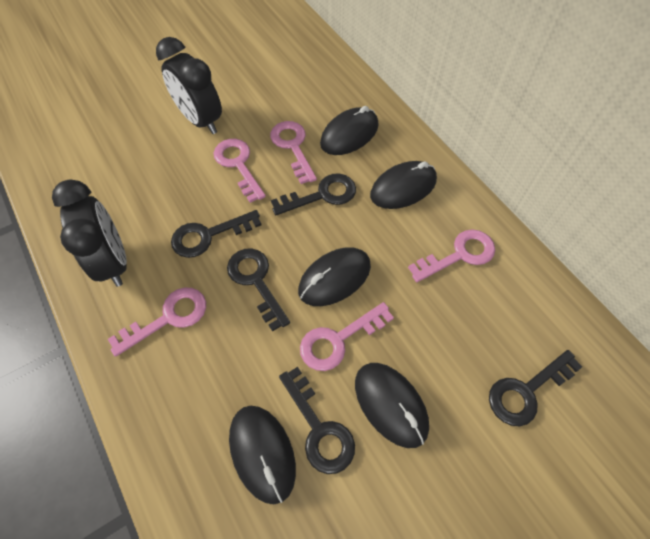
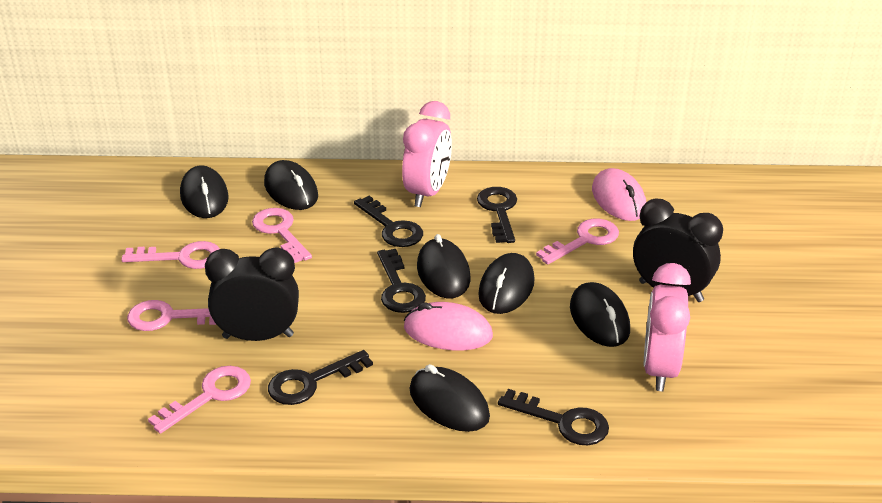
black mouse: [229,406,296,504] [298,247,371,306] [320,106,379,155] [355,363,429,448] [370,161,437,209] = 5 -> [180,165,229,218] [264,160,318,210] [409,364,490,432] [417,234,470,298] [478,253,534,314] [570,282,630,347] = 6
pink clock: none = 0 -> [402,101,452,207] [644,263,691,391] = 2
pink mouse: none = 0 -> [404,302,493,350] [592,168,646,221] = 2

